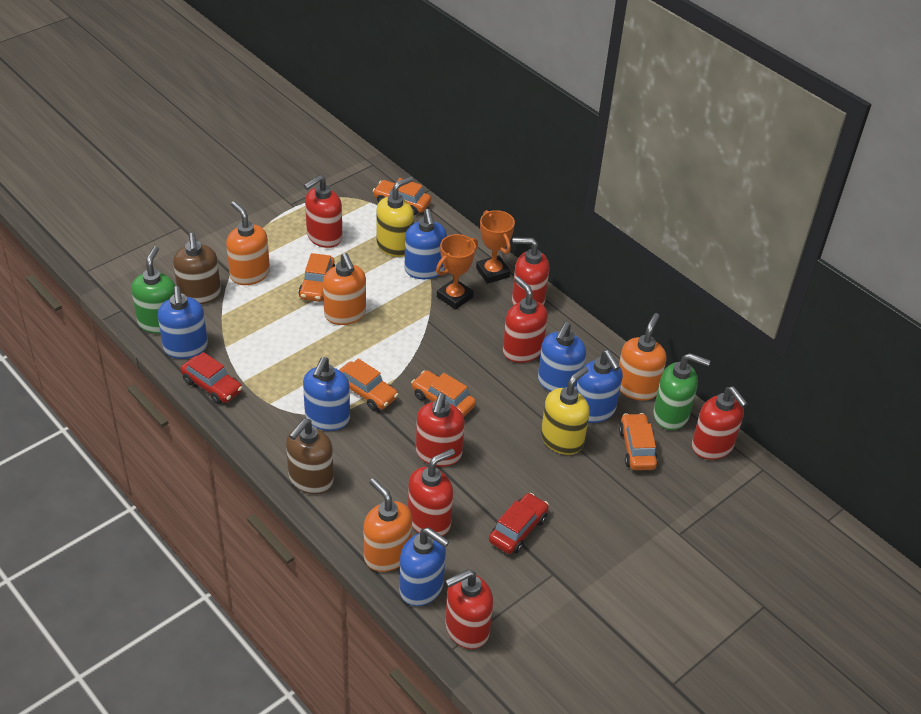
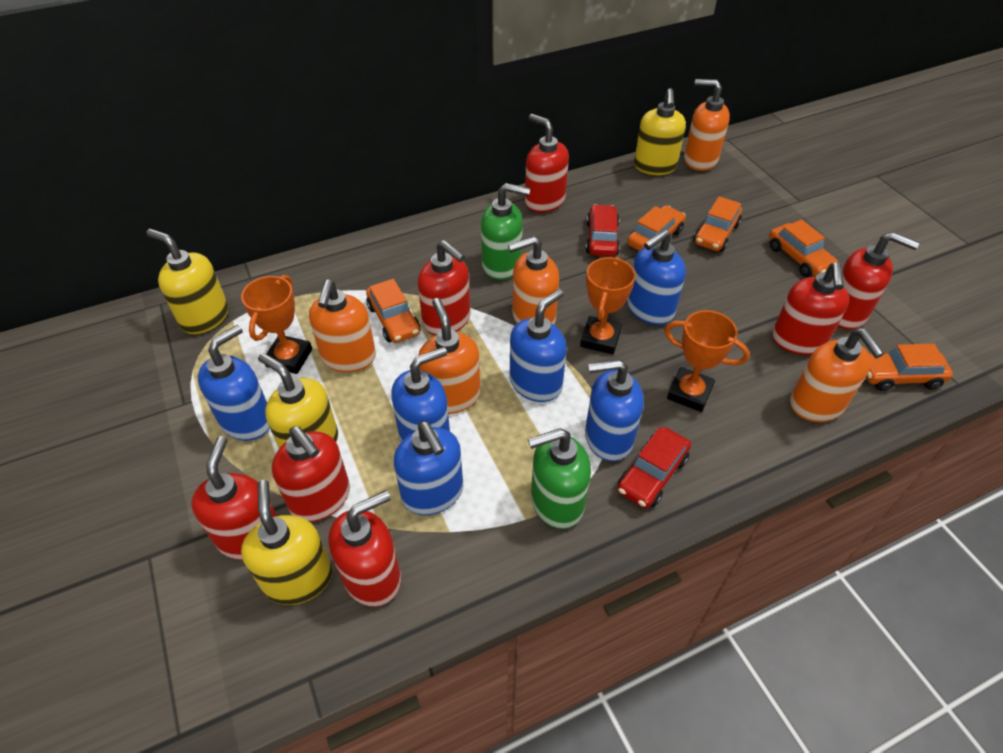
brown soap dispenser: [173,233,221,304] [286,419,334,494] = 2 -> none = 0
orange soap dispenser: [226,201,270,285] [323,253,366,325] [364,478,412,572] [619,313,667,401] = 4 -> [309,280,376,372] [418,298,480,414] [508,236,559,325] [684,79,730,171] [790,329,884,422] = 5
orange trophy: [436,234,478,310] [476,210,515,284] = 2 -> [241,275,312,374] [580,257,636,355] [664,310,750,412] = 3
yellow soap dispenser: [376,176,414,257] [541,366,590,455] = 2 -> [146,229,228,334] [241,480,332,605] [258,353,338,448] [634,88,686,175] = 4

